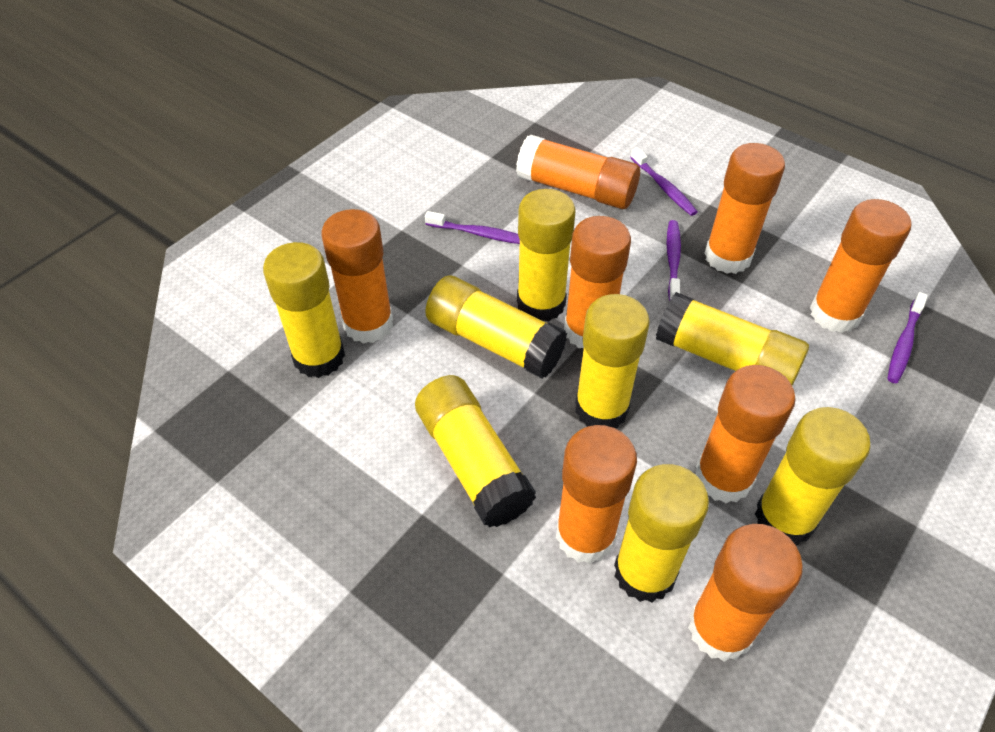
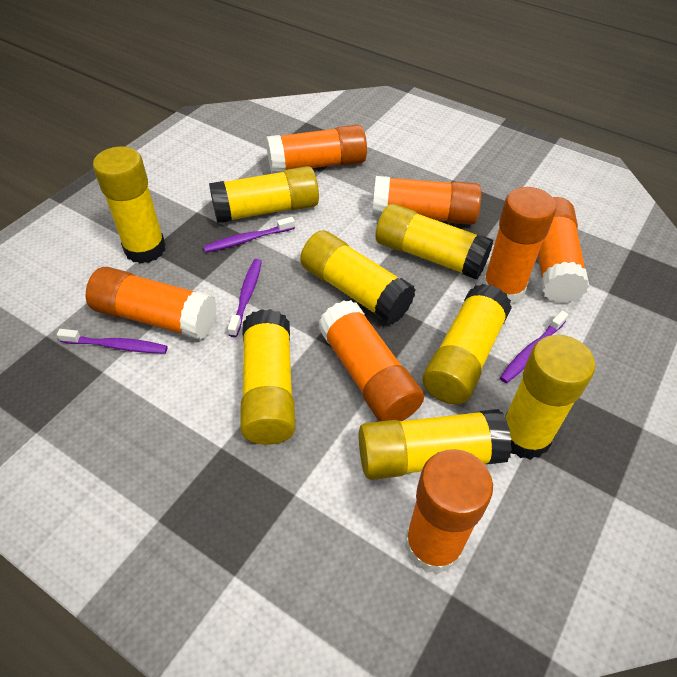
orange glue stick: [321,209,393,344] [516,134,640,209] [556,425,637,564] [564,216,631,348] [688,524,803,662] [695,365,796,503] [704,143,785,274] [810,199,911,333] = 8 -> [86,267,217,340] [266,124,367,174] [318,300,424,422] [372,176,481,225] [405,449,493,574] [483,187,556,305] [538,197,590,303] = 7

